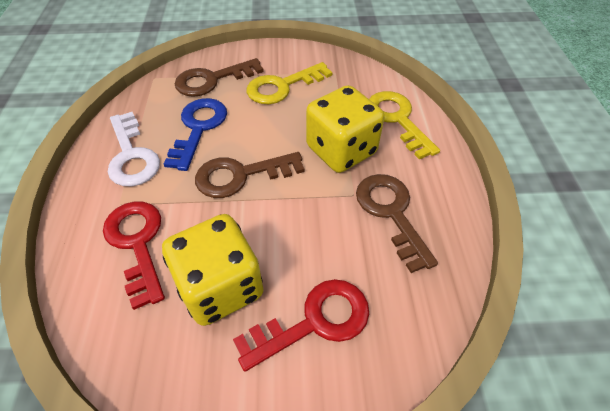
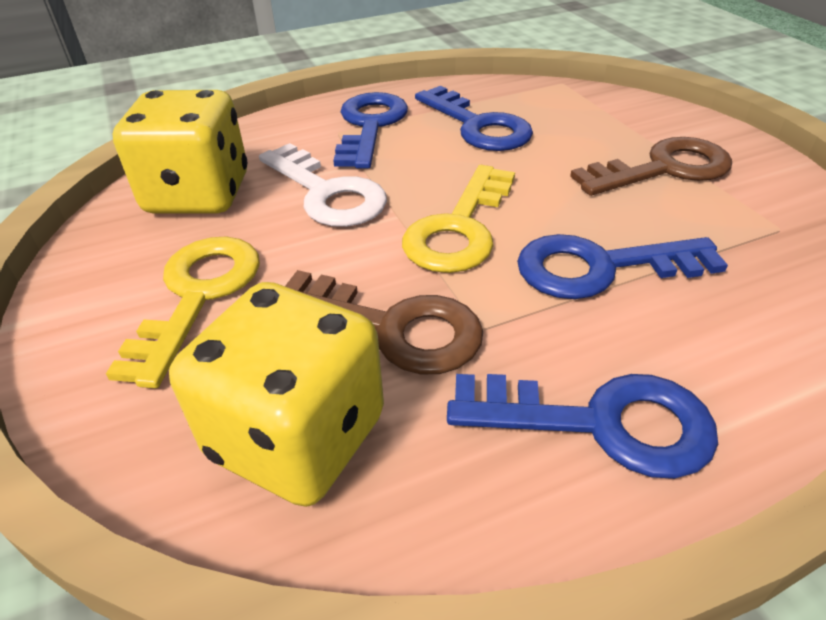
blue key: [164,98,227,171] = 1 -> [333,92,408,169] [415,86,533,151] [447,374,718,479] [517,234,728,299] = 4
brown key: [175,58,264,97] [195,152,305,198] [356,174,438,273] = 3 -> [285,270,483,374] [570,137,732,196] = 2
red key: [103,201,165,310] [233,279,369,372] = 2 -> none = 0

